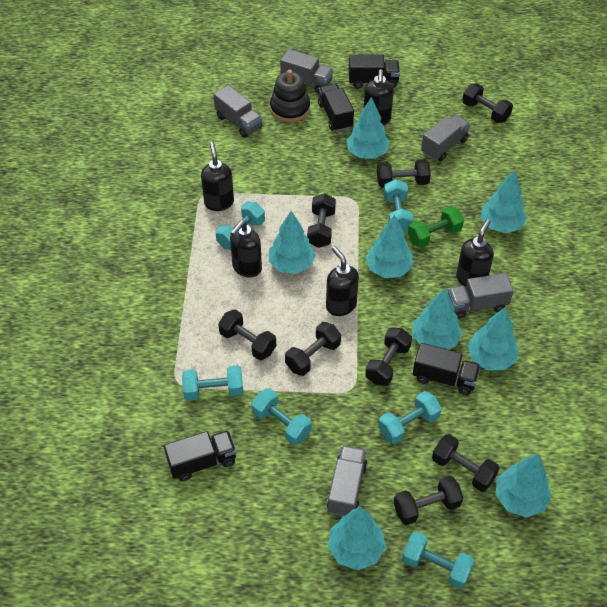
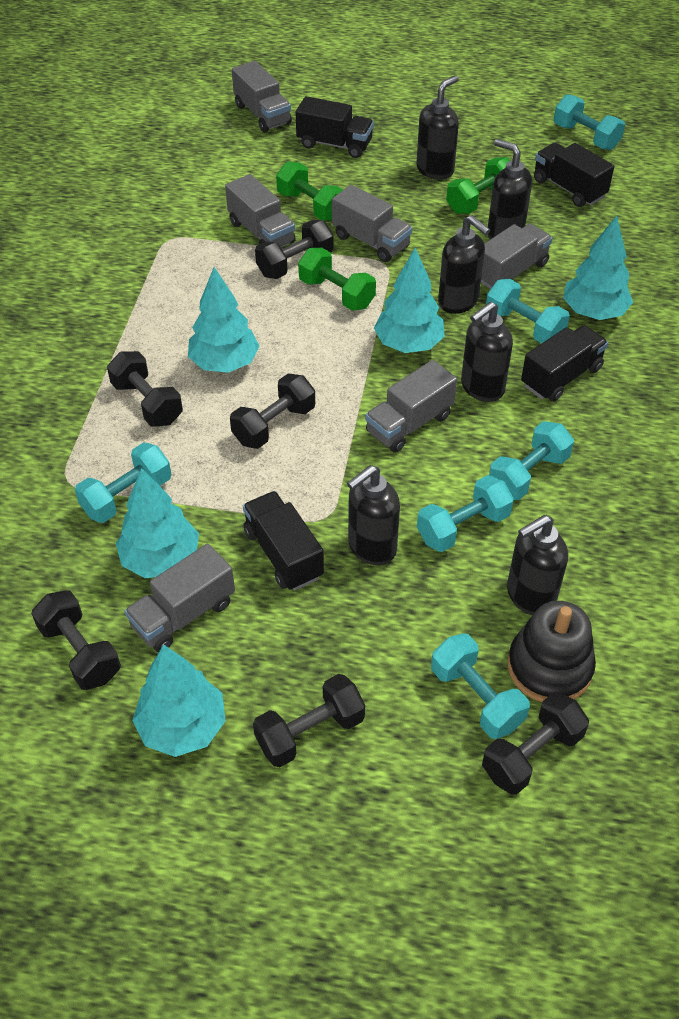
black dumbbell: [218,309,276,360] [285,322,341,376] [307,193,336,248] [365,328,412,386] [377,159,431,188] [394,476,463,525] [432,434,499,492] [462,83,513,123] = 8 -> [31,590,121,690] [107,351,183,427] [230,373,315,449] [253,674,365,767] [255,220,333,279] [482,692,589,795] = 6
black soap dispenser: [201,142,234,211] [230,220,262,278] [326,246,359,316] [364,69,394,125] [456,219,494,287] = 5 -> [347,465,400,565] [416,75,459,179] [438,215,490,314] [461,301,513,402] [488,139,532,239] [507,515,568,615] = 6
green dumbbell: [408,206,464,248] = 1 -> [276,161,343,221] [298,248,376,311] [446,157,510,214] = 3
grey truck: [213,85,262,138] [280,49,333,93] [327,445,368,516] [421,115,471,161] [447,273,514,319] = 5 -> [124,544,235,652] [225,174,296,247] [232,61,292,132] [332,185,412,262] [365,360,457,453] [481,224,552,289] = 6
turquoise tree: [269,211,316,274] [328,507,386,570] [347,97,390,159] [366,215,413,278] [412,288,462,350] [468,308,518,370] [481,170,527,233] [496,454,552,518] = 8 -> [116,468,199,578] [132,644,226,757] [188,267,260,373] [374,248,445,353] [563,215,633,320] = 5

